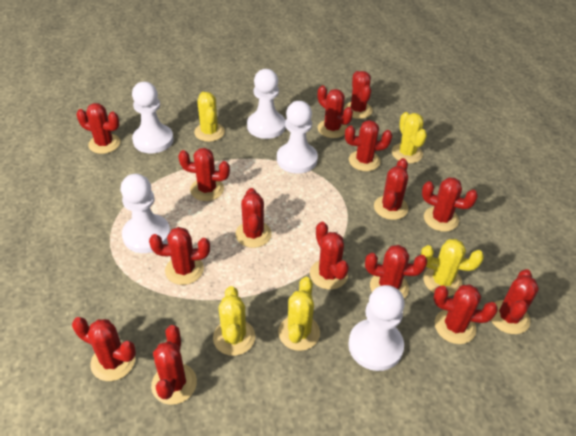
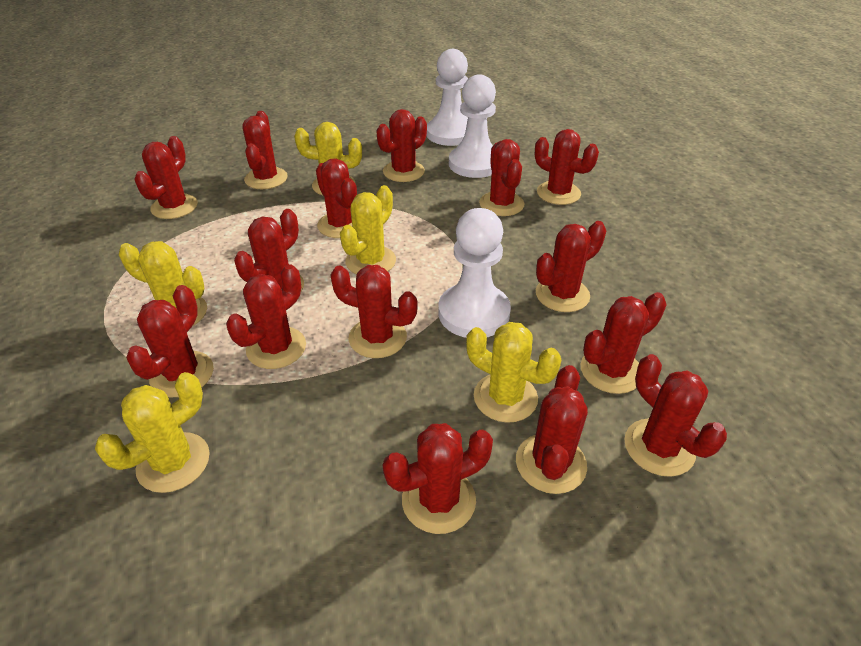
white pawn: [120,174,170,253] [132,82,174,153] [247,69,286,139] [277,101,318,174] [348,285,405,371] = 5 -> [427,49,468,146] [438,208,511,338] [449,74,496,178] = 3

